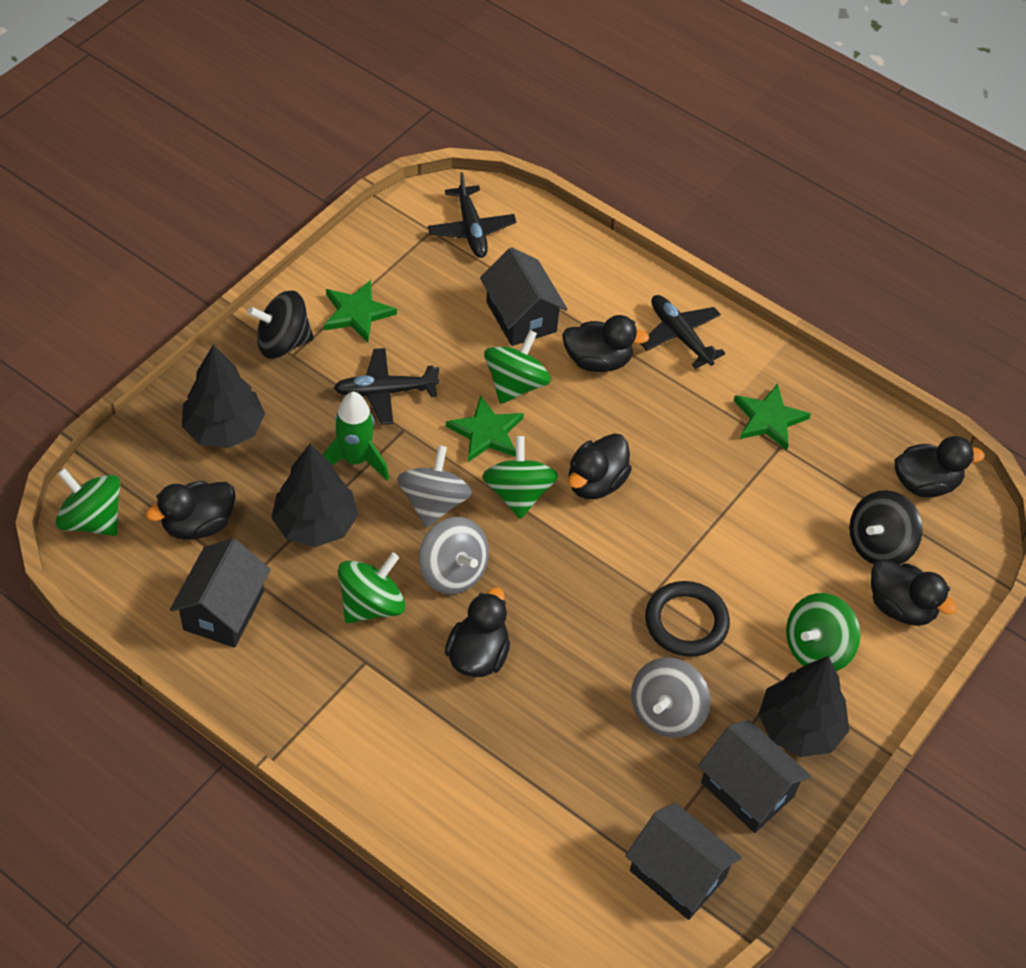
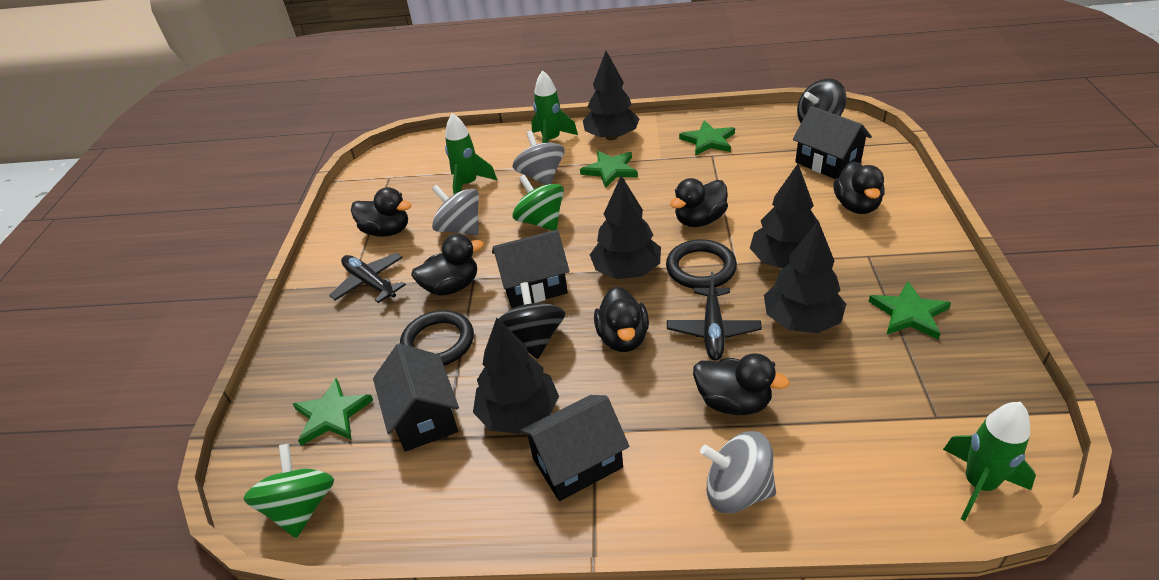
black plane: [334,348,439,425] [428,172,517,258] [641,295,725,369] = 3 -> [329,253,406,303] [667,272,762,361] = 2
black ring: [645,581,730,657] = 1 -> [400,310,474,366] [666,239,737,289] = 2
black tree: [182,345,265,448] [272,443,358,547] [758,656,849,757] = 3 -> [473,318,559,434] [583,51,640,140] [590,175,661,279] [750,164,818,268] [764,221,846,333] = 5
green rocket: [323,392,389,480] = 1 -> [445,113,497,194] [531,70,578,143] [943,402,1036,521] = 3
green spinning top: [56,468,120,536] [337,552,405,623] [482,436,558,519] [484,330,551,404] [786,593,861,671] = 5 -> [243,443,334,538] [512,175,564,231] = 2
green star: [324,280,397,342] [446,395,524,462] [734,384,811,450] = 3 -> [293,378,373,446] [580,151,638,188] [679,120,735,156] [868,281,951,340] = 4

